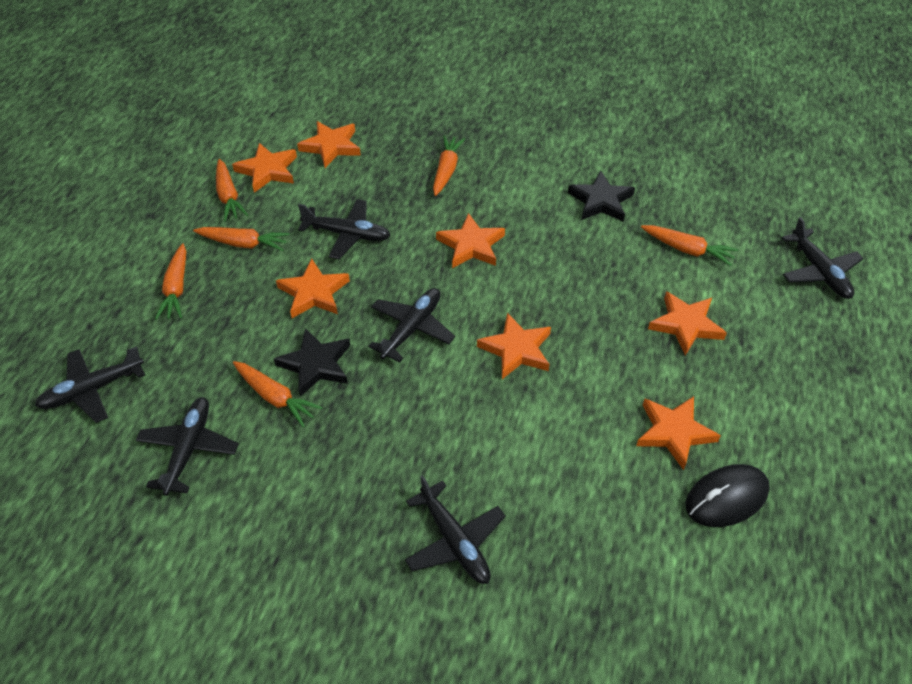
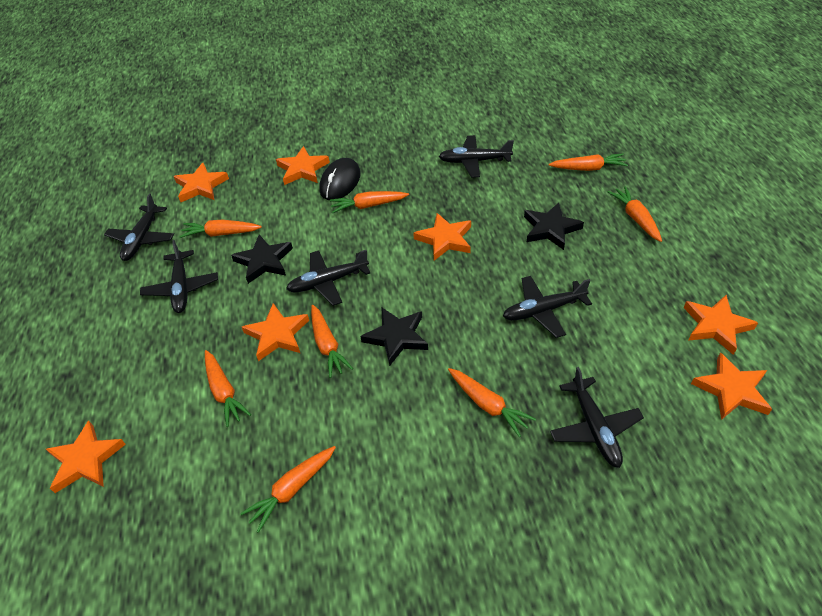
black star: [274,328,350,397] [568,171,635,222] = 2 -> [231,235,293,284] [360,308,428,366] [524,203,584,250] = 3
orange carrot: [155,243,186,320] [193,227,290,251] [216,159,248,221] [233,361,323,427] [433,135,465,196] [641,225,738,266] = 6 -> [179,220,262,238] [205,350,251,427] [240,446,336,533] [311,305,353,378] [330,191,409,214] [448,368,536,437] [548,153,628,171] [608,186,662,242] = 8

